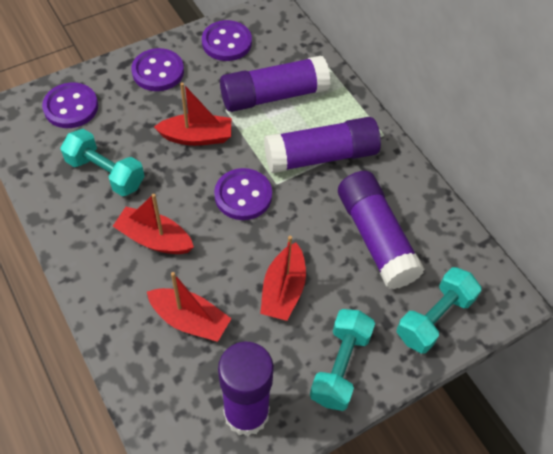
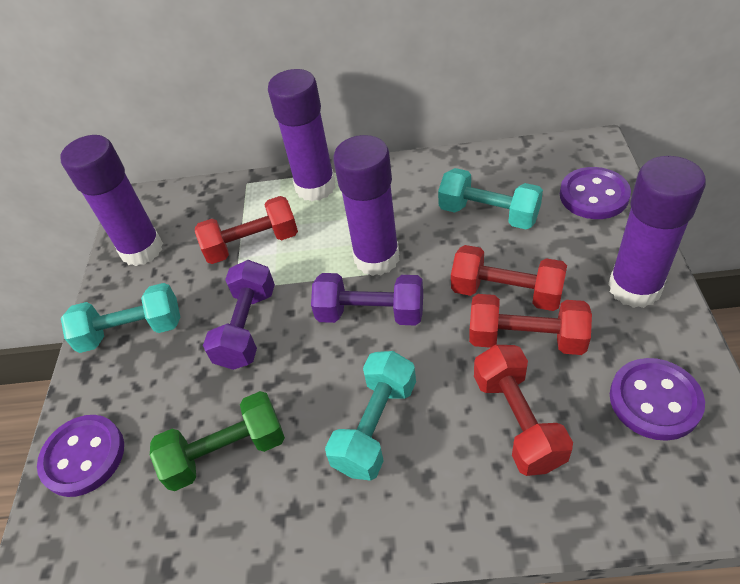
green dumbbell: none = 0 -> [150,391,285,491] = 1
purple button: [42,83,98,128] [131,48,184,91] [202,20,252,61] [214,168,272,220] = 4 -> [37,415,124,497] [560,167,631,219] [610,358,705,441] = 3
purple dumbbell: none = 0 -> [203,260,275,370] [311,273,423,326] = 2
red boat: [113,194,194,254] [147,272,232,342] [154,82,231,146] [260,236,306,321] = 4 -> none = 0
red dumbbell: none = 0 -> [195,196,298,264] [451,245,567,311] [469,294,592,355] [474,345,573,476] = 4

